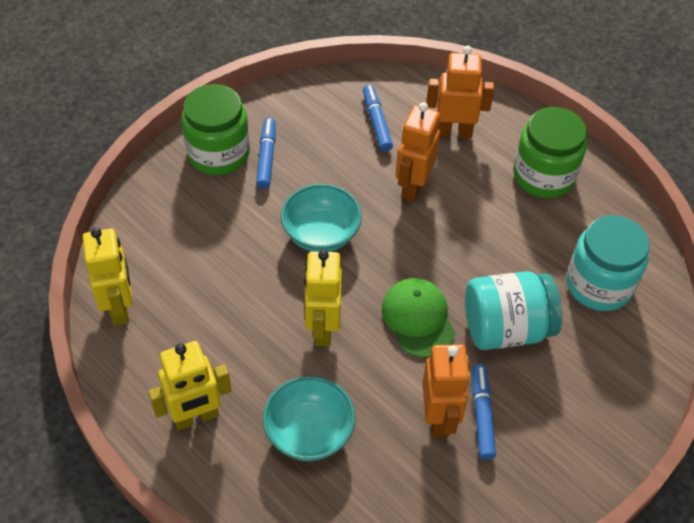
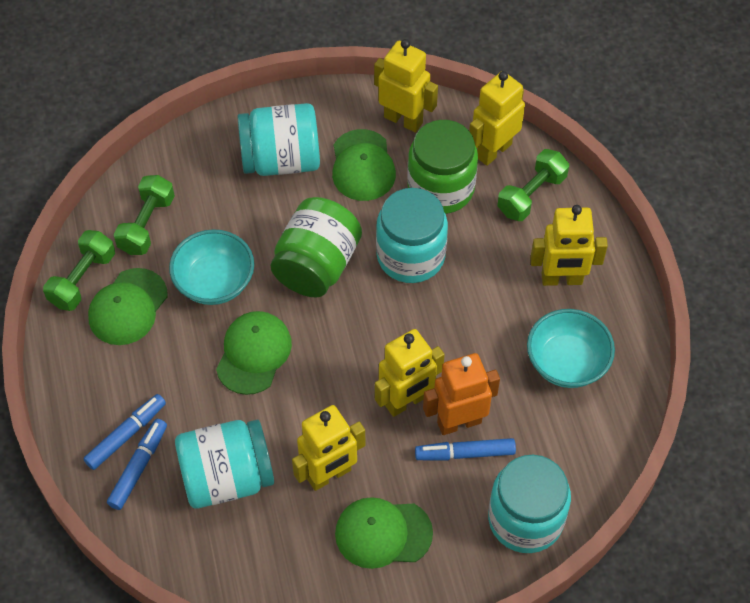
green cap: [382,278,455,358] = 1 -> [88,268,168,345] [216,311,292,395] [332,129,396,201] [335,497,433,569] = 4
green dumbbell: none = 0 -> [43,230,115,311] [114,175,175,255] [497,149,569,221] = 3
orange robot: [395,102,440,202] [422,344,470,438] [426,46,494,138] = 3 -> [423,353,500,435] = 1
turquoise jar: [465,271,562,350] [566,215,650,311] = 2 -> [175,420,274,509] [238,103,320,176] [376,188,448,283] [488,455,571,553] = 4
yellow robot: [82,228,133,326] [148,341,232,430] [304,250,342,346] = 3 -> [292,405,365,491] [374,39,438,133] [375,329,445,417] [469,71,525,166] [530,205,608,286] = 5

